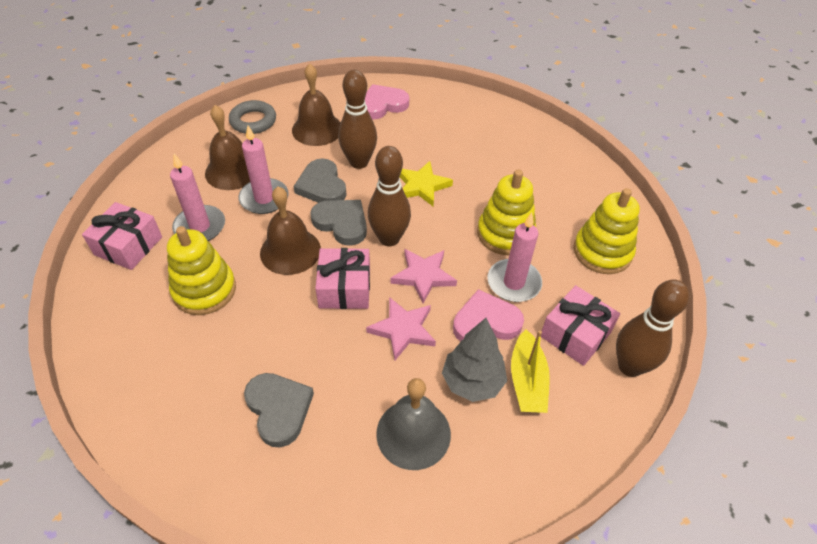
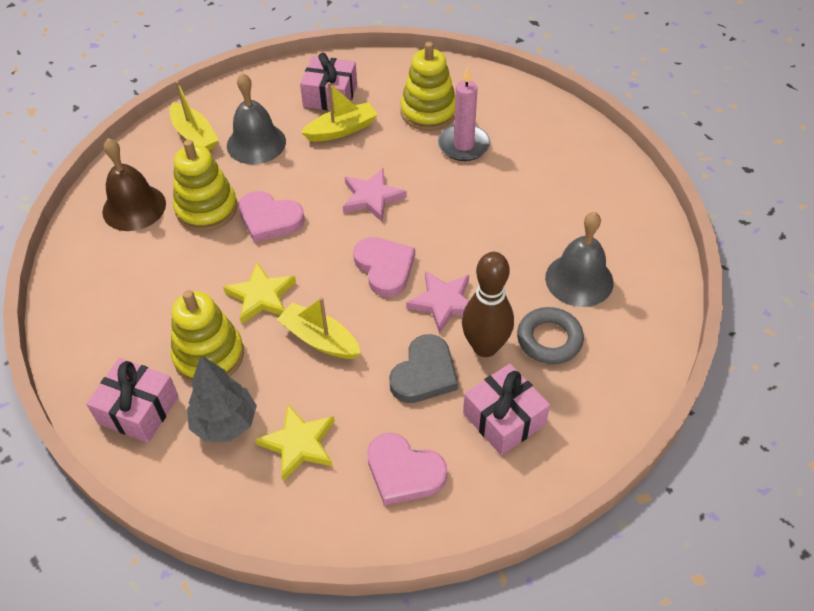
brown bell: [205,105,250,190] [260,187,321,275] [292,63,341,146] = 3 -> [102,138,166,231] = 1
brown bowling pin: [338,69,377,169] [368,146,411,246] [616,279,689,377] = 3 -> [462,252,514,357] = 1
grey bell: [376,378,451,470] = 1 -> [227,73,286,164] [545,212,614,307] = 2
grey heart: [244,373,314,448] [293,158,347,203] [310,200,367,246] = 3 -> [389,334,458,403] = 1
pink candle: [170,154,225,241] [239,126,289,214] [487,212,542,302] = 3 -> [438,66,490,161] = 1
pink heart: [365,84,409,120] [453,289,524,342] = 2 -> [238,191,305,243] [353,237,415,297] [367,433,447,506] = 3
yellow boat: [511,329,550,413] = 1 -> [170,81,218,150] [277,297,361,359] [301,82,377,142] = 3
yellow star: [400,161,453,206] = 1 -> [223,262,296,324] [255,404,335,481] = 2

